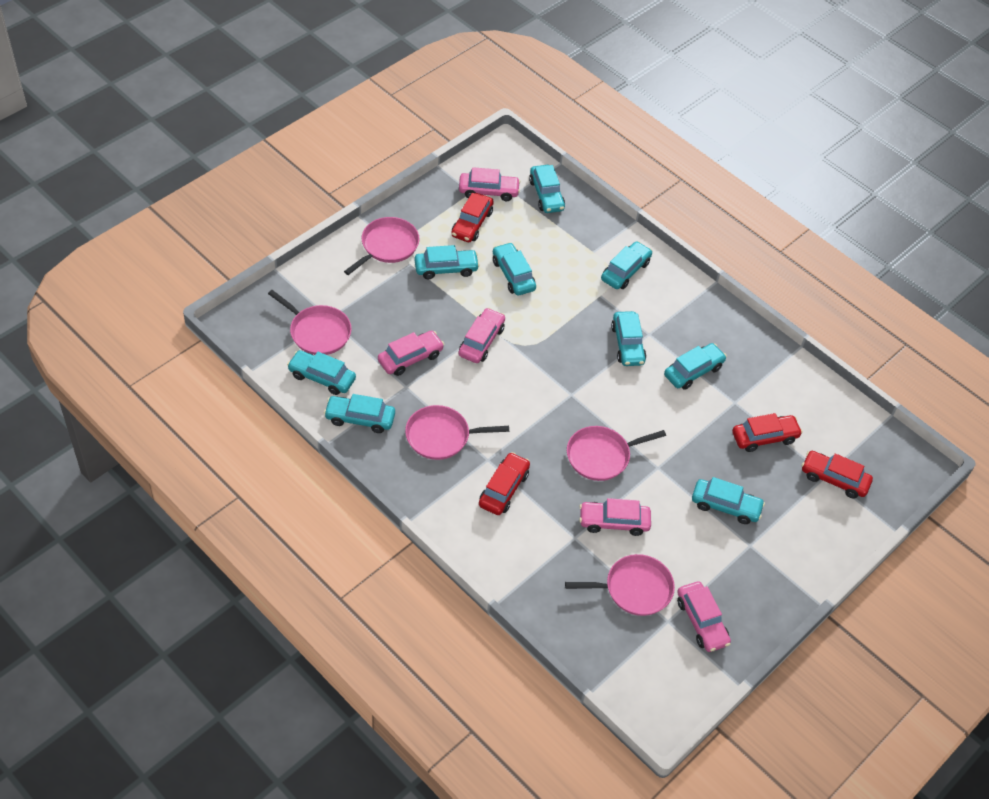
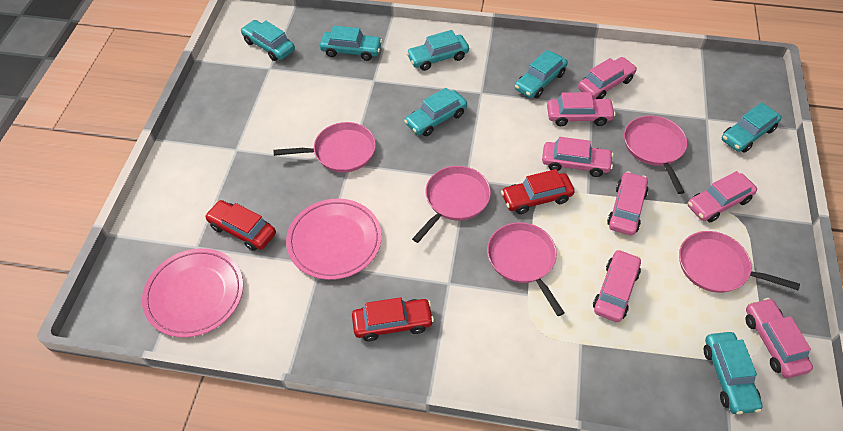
pink car: [378,331,444,376] [459,167,521,201] [459,308,505,363] [579,498,651,536] [677,581,731,652] = 5 -> [542,137,613,177] [547,92,616,126] [578,57,637,99] [593,249,641,322] [607,171,649,235] [688,171,757,222] [745,298,813,378] = 7
pink plate: none = 0 -> [142,248,243,338] [286,199,382,280] = 2
red car: [451,193,494,242] [479,452,530,515] [732,413,803,452] [802,451,873,498] = 4 -> [205,200,276,251] [352,297,434,341] [501,169,575,214] = 3
turquoise car: [287,350,356,395] [324,394,395,433] [414,245,480,279] [493,242,536,295] [529,165,565,213] [601,241,652,289] [611,311,646,366] [664,343,727,390] [692,477,765,524] = 9 -> [241,20,295,61] [320,26,382,61] [404,88,467,136] [406,30,469,71] [515,50,568,98] [704,332,763,414] [722,102,781,153] = 7

